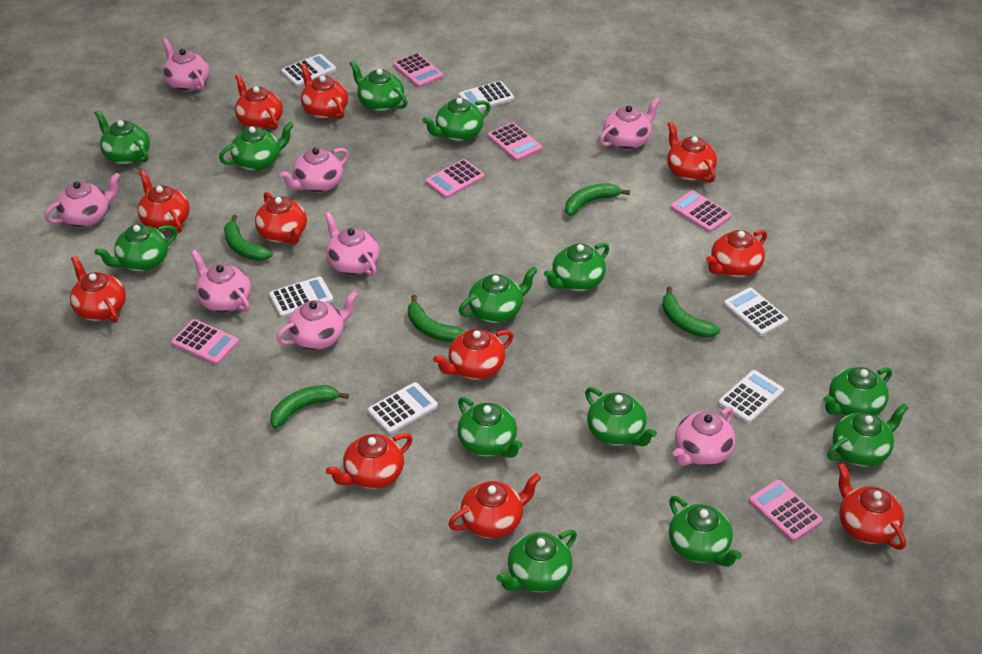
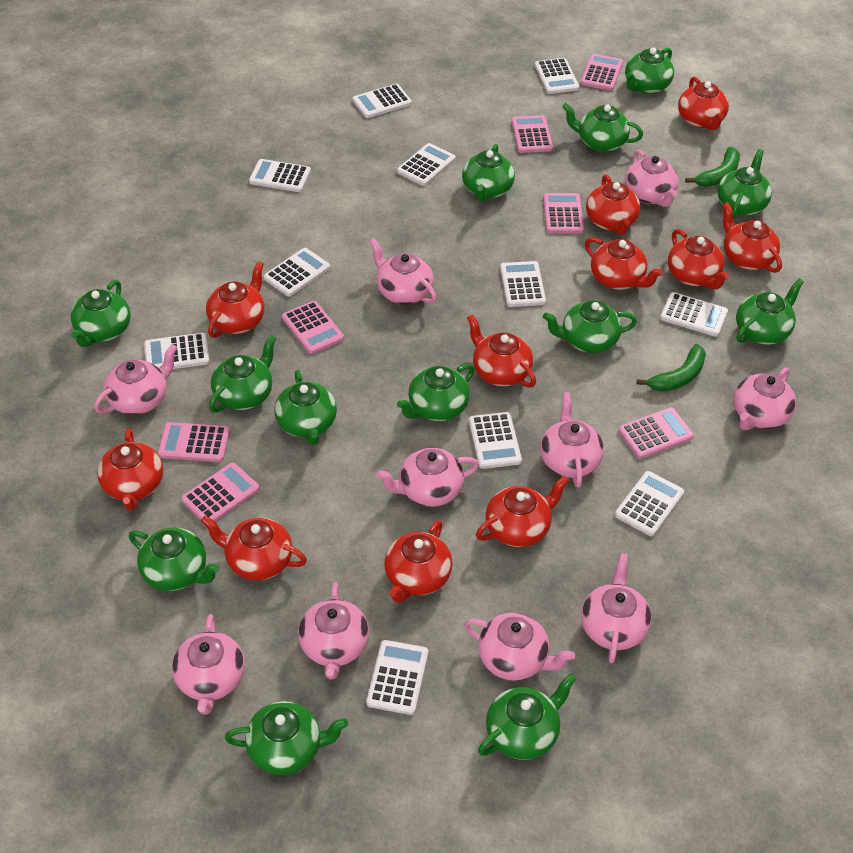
green banana: [224,215,273,261] [270,385,349,429] [408,295,466,342] [565,183,630,216] [662,286,720,338] = 5 -> [637,344,706,392] [685,147,740,187] = 2
pink calculator: [171,319,239,365] [393,53,443,87] [426,159,485,198] [488,122,542,161] [671,190,732,232] [749,480,823,542] = 6 -> [158,422,230,462] [181,463,259,521] [282,301,344,354] [512,115,553,153] [543,193,584,233] [581,54,623,91] [618,407,694,459] = 7
pink teapot: [45,172,120,227] [162,38,209,92] [191,250,251,312] [277,291,358,350] [279,148,349,193] [325,212,379,276] [599,97,660,150] [673,407,735,466] = 8 -> [94,344,177,415] [172,614,245,714] [298,583,369,679] [369,238,437,304] [376,448,479,507] [464,613,575,681] [540,392,604,488] [581,553,651,663] [625,150,678,207] [733,367,796,430] = 10
white calculator: [269,277,333,318] [281,54,336,87] [368,382,438,434] [459,81,514,110] [718,370,784,423] [724,288,788,336] = 6 -> [144,333,210,369] [249,159,311,192] [264,248,330,297] [352,84,412,118] [366,640,428,715] [397,143,456,186] [469,412,522,469] [500,261,546,307] [535,58,579,94] [615,471,684,536] [660,292,728,337] = 11

